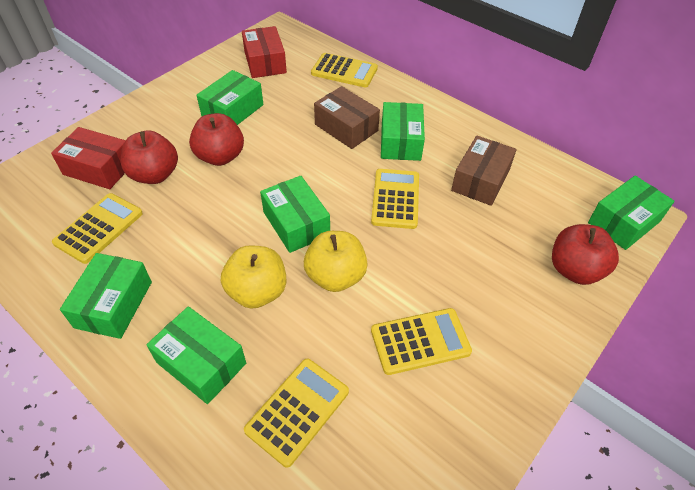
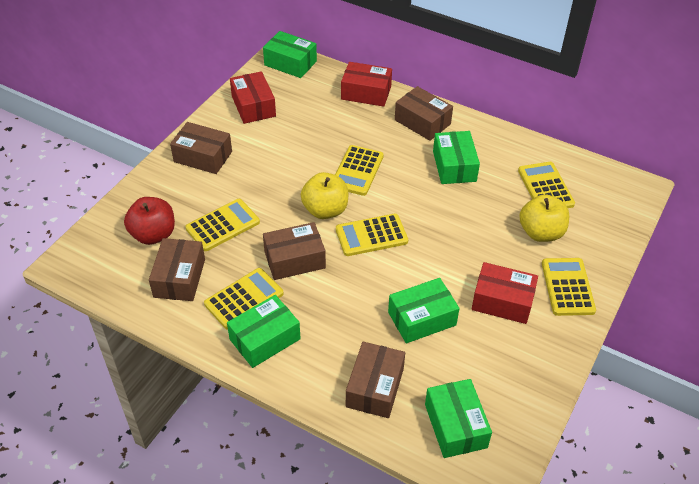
brown box: [314,86,380,149] [451,135,517,206] = 2 -> [149,238,205,301] [170,122,232,174] [263,222,326,280] [346,342,405,418] [395,86,453,141] = 5
green box: [60,253,152,339] [146,306,246,404] [196,70,263,125] [260,176,330,253] [381,102,425,161] [588,176,674,250] = 6 -> [227,295,301,368] [263,31,317,78] [388,278,460,343] [425,379,492,458] [433,131,480,184] = 5
red apple: [121,131,178,184] [189,113,244,166] [552,224,619,285] = 3 -> [124,197,175,245] = 1
red box: [51,127,126,189] [242,26,287,78] = 2 -> [230,71,276,124] [341,62,392,107] [472,262,538,324] = 3
yellow calculator: [52,193,143,264] [244,359,349,468] [311,53,378,88] [371,169,419,229] [371,308,472,375] = 5 -> [185,199,260,251] [204,268,284,330] [335,145,384,196] [336,214,408,256] [518,162,575,208] [542,258,596,316] = 6

